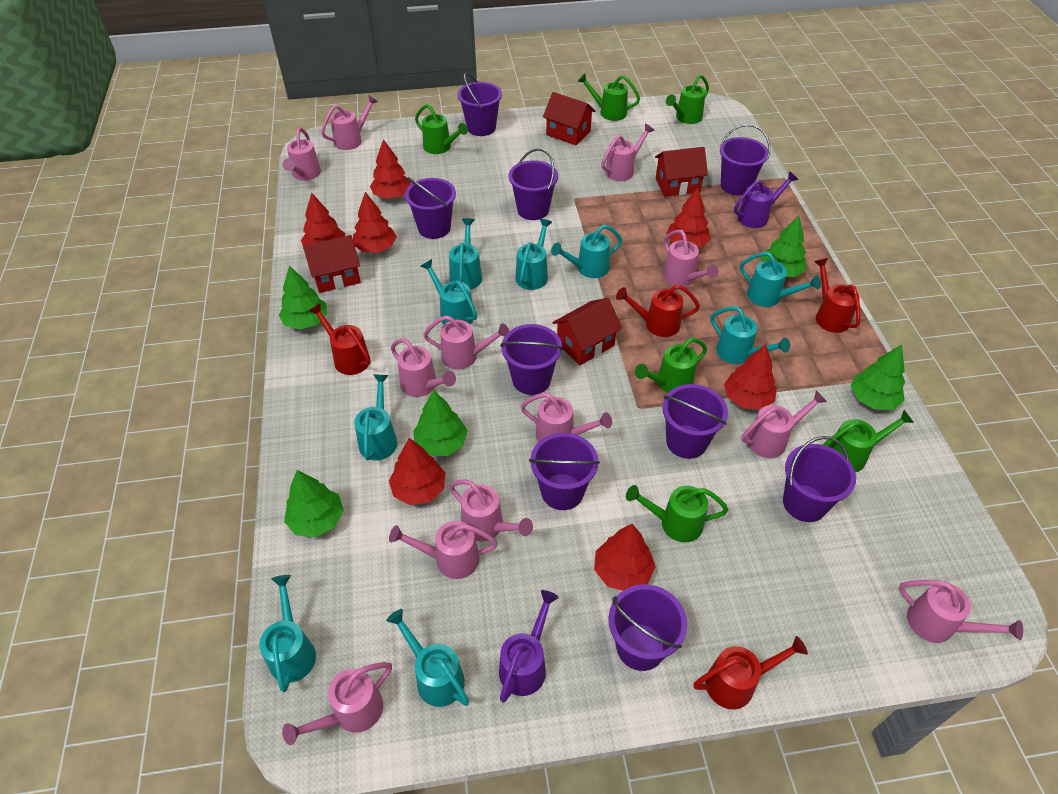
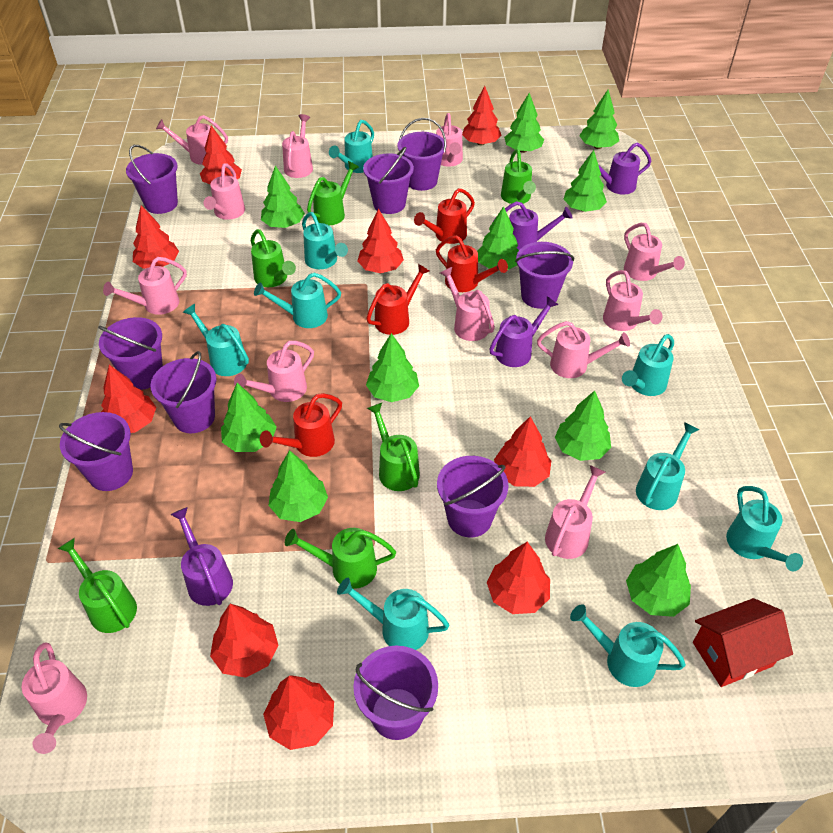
green tree: [279,266,327,330] [284,470,344,537] [413,390,468,456] [760,216,806,277] [851,345,905,410] = 5 -> [221,383,277,452] [261,166,305,228] [268,450,328,522] [366,333,419,402] [477,206,519,270] [504,93,544,153] [555,391,611,461] [564,150,607,212] [580,90,619,149] [626,544,691,617] = 10
purple watering can: [499,590,559,703] [734,171,798,228] = 2 -> [170,507,233,606] [489,296,558,367] [492,201,572,250] [587,143,652,195] = 4
red house: [303,235,361,293] [543,92,596,146] [552,298,622,365] [655,147,708,197] = 4 -> [693,598,793,687] = 1
red tree: [301,193,345,246] [353,192,397,253] [370,139,411,199] [389,438,445,505] [594,524,656,591] [666,188,711,248] [724,344,776,410] = 7 -> [101,365,156,433] [133,205,179,269] [200,126,242,185] [210,604,278,678] [263,676,334,750] [357,209,404,273] [462,86,502,146] [487,542,550,614] [494,416,551,487] = 9

